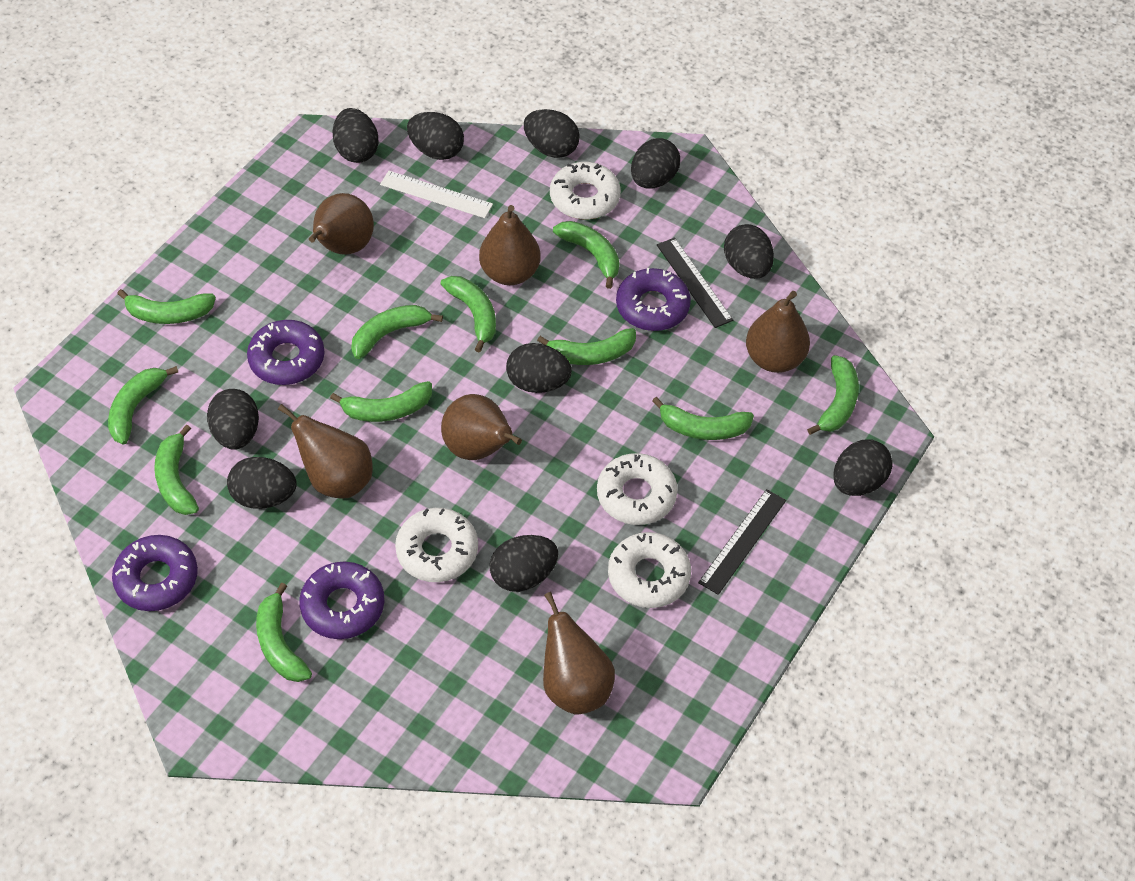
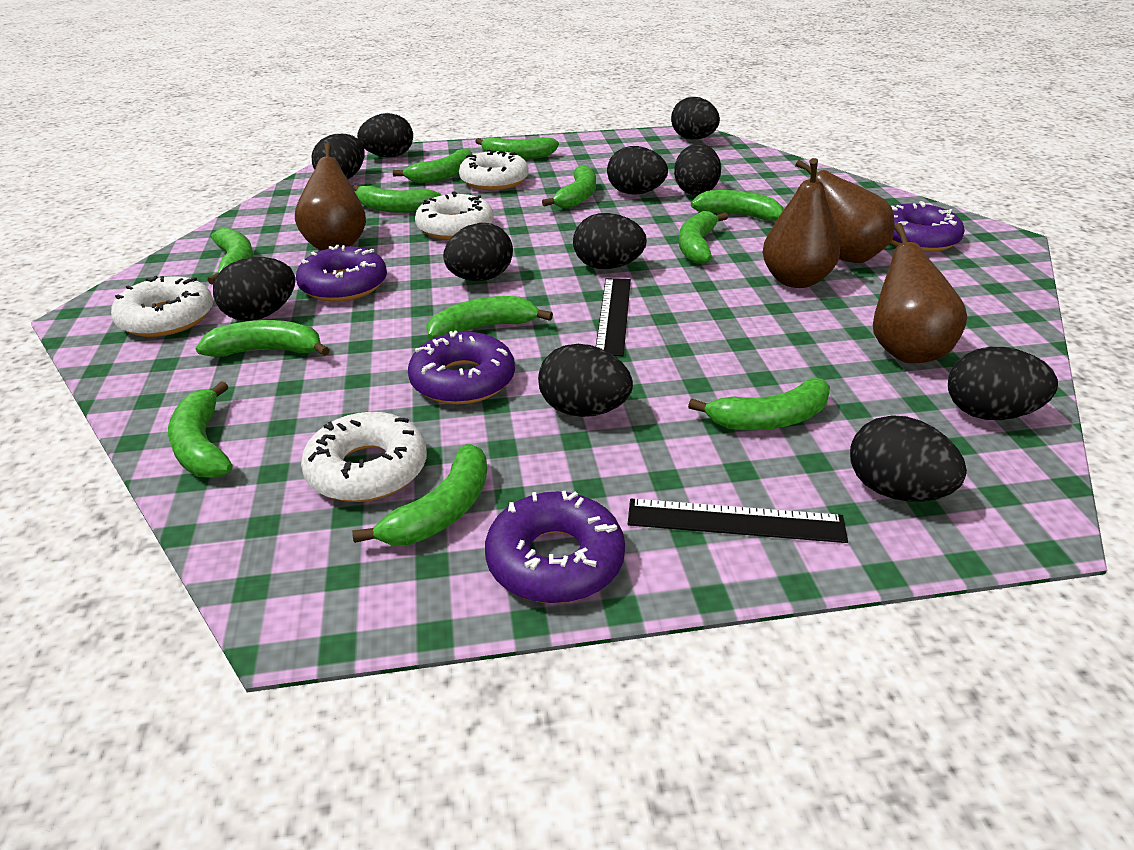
black egg: [207,389,259,450] [227,457,297,509] [332,108,379,163] [407,112,464,160] [490,535,558,592] [506,343,572,393] [524,109,580,158] [631,138,680,189] [724,224,774,279] [833,439,892,496] = 10 -> [213,257,295,321] [312,134,365,179] [357,113,413,157] [443,223,513,281] [538,344,633,417] [573,213,647,269] [607,146,668,195] [671,97,720,140] [674,143,721,195] [850,415,967,502] [948,347,1058,420] = 11
brown pear: [278,404,373,499] [309,193,374,255] [441,394,522,460] [479,205,541,285] [543,592,615,715] [746,291,810,373] = 6 -> [295,143,366,251] [763,158,840,288] [795,160,895,263] [873,223,967,363] = 4
green banana: [108,366,179,444] [117,289,216,324] [154,425,199,515] [256,583,312,682] [330,381,432,422] [351,305,443,359] [441,276,496,353] [537,328,636,365] [553,221,620,289] [652,397,754,440] [807,355,859,435] = 11 -> [168,381,232,478] [195,320,330,357] [207,227,254,285] [352,444,487,545] [353,185,442,213] [393,148,472,183] [426,296,553,340] [475,137,559,159] [542,165,596,209] [679,211,728,264] [688,378,830,430] [691,190,784,221] = 12
white ruler: [380,171,493,218] = 1 -> none = 0

